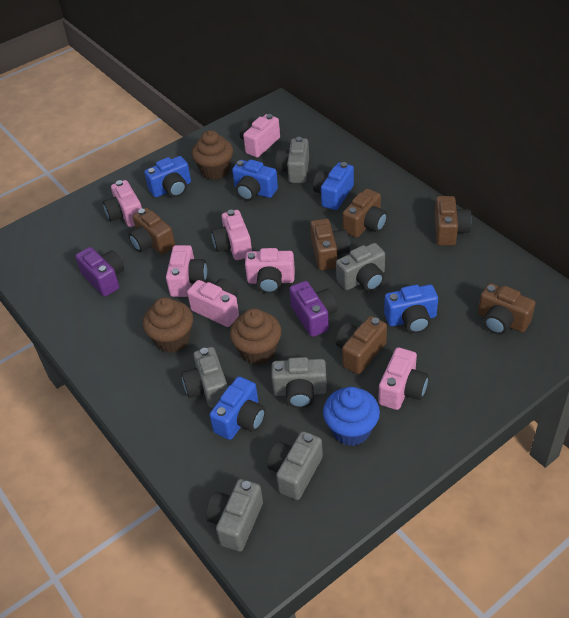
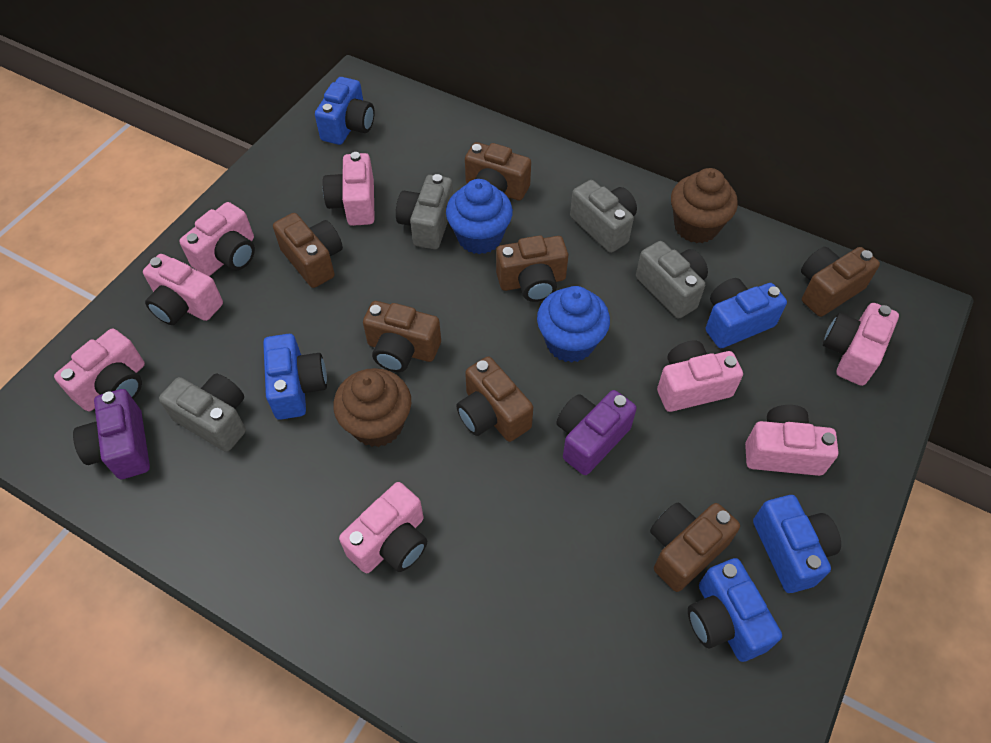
blue cupcake: [323,387,380,446] = 1 -> [446,179,513,254] [537,286,610,363] = 2
brown camera: [128,208,175,255] [310,219,350,270] [335,316,387,374] [342,189,388,238] [434,196,472,246] [478,283,535,335] = 6 -> [273,213,343,288] [363,301,441,372] [456,356,533,442] [465,142,531,201] [496,235,568,302] [650,502,740,592] [801,247,880,317] = 7
brown cupcake: [143,297,193,353] [192,130,233,180] [230,308,282,365] = 3 -> [333,368,411,447] [671,168,738,243] = 2
grey camera: [182,347,228,408] [206,479,263,552] [267,431,323,500] [271,357,327,408] [275,137,309,183] [336,243,385,291] = 6 -> [159,374,246,452] [396,174,453,249] [570,180,637,253] [636,241,708,319] = 4
pink camera: [103,180,142,227] [166,245,207,297] [187,279,239,327] [211,210,252,260] [240,114,280,158] [245,248,295,293] [378,347,429,410] = 7 -> [54,329,145,412] [143,254,223,325] [179,202,255,276] [323,152,375,226] [339,482,427,573] [657,340,743,412] [745,405,839,476] [823,303,899,386] = 8

